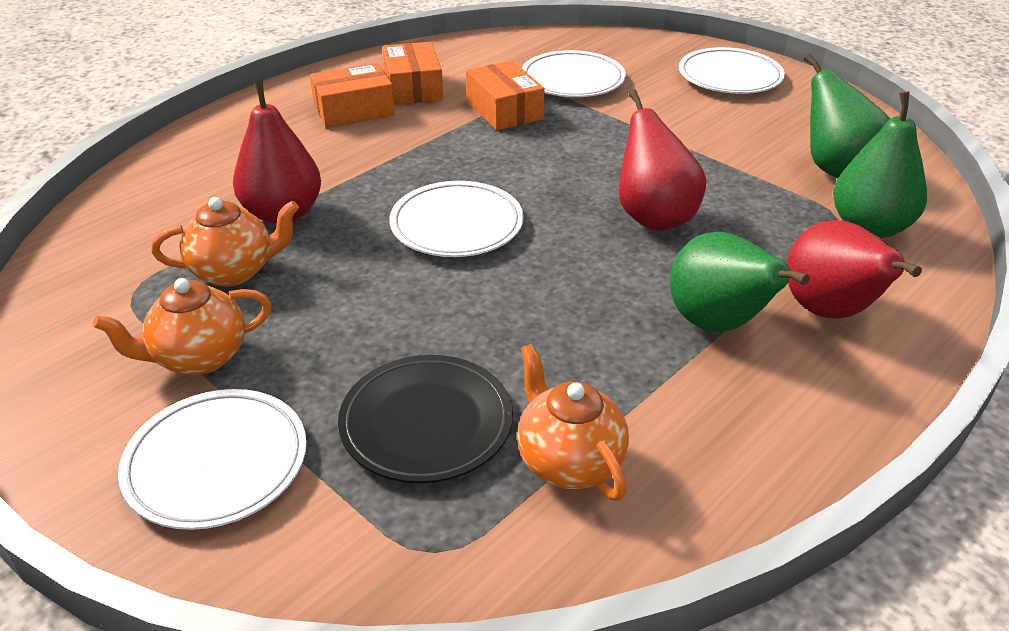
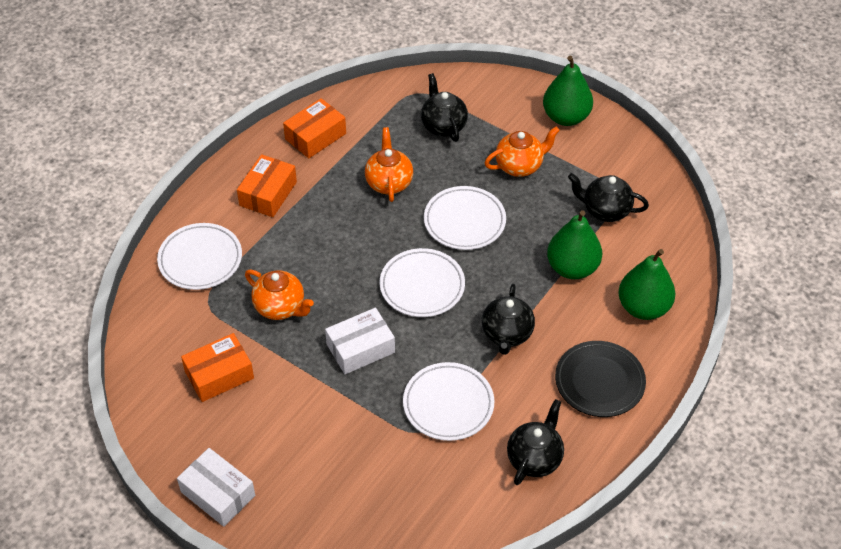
black teapot: none = 0 -> [421,73,468,142] [482,284,535,355] [507,399,564,485] [568,173,649,222] = 4
red pear: [233,79,321,224] [619,90,706,230] [787,220,922,319] = 3 -> none = 0
white box: none = 0 -> [177,448,255,527] [325,308,395,374] = 2

